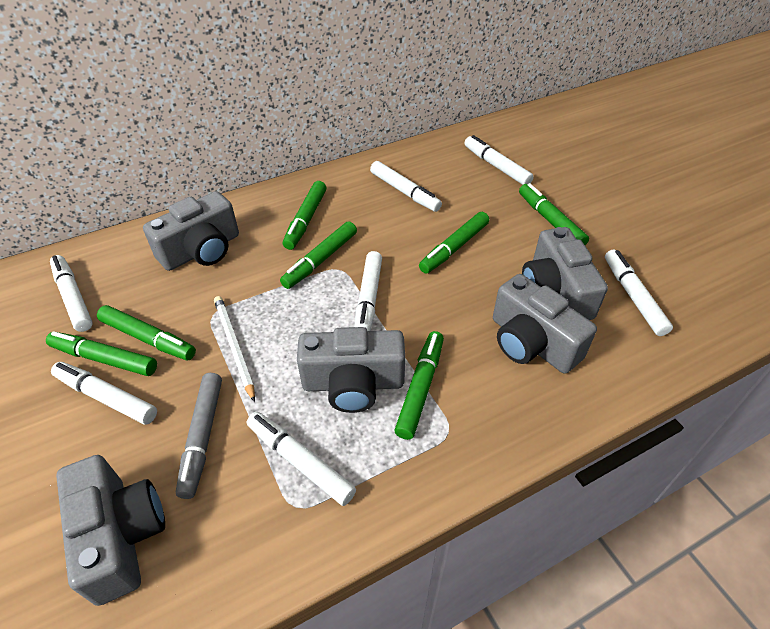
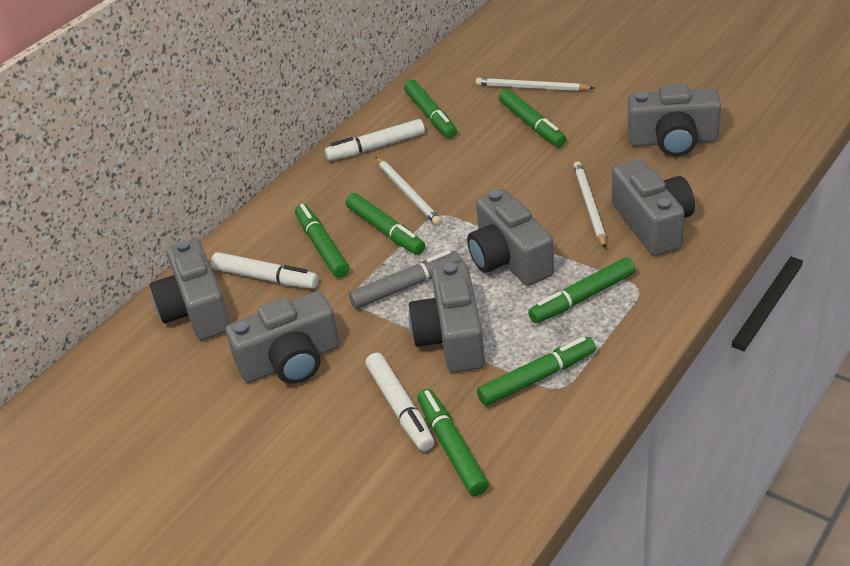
grey camera: [56,455,165,606] [143,191,239,271] [297,327,405,413] [493,274,597,374] [522,227,608,320] = 5 -> [150,239,231,340] [226,291,340,384] [408,262,485,373] [467,189,554,286] [612,159,695,256] [627,84,721,156] = 6
white marker: [50,255,93,332] [51,362,157,424] [247,412,356,506] [355,251,382,331] [370,161,442,212] [464,135,534,185] [605,249,673,336] = 7 -> [211,252,318,289] [325,119,425,161] [365,353,435,451] = 3
white pencil: [214,296,255,402] = 1 -> [376,157,442,225] [476,78,594,91] [573,161,606,248] = 3

